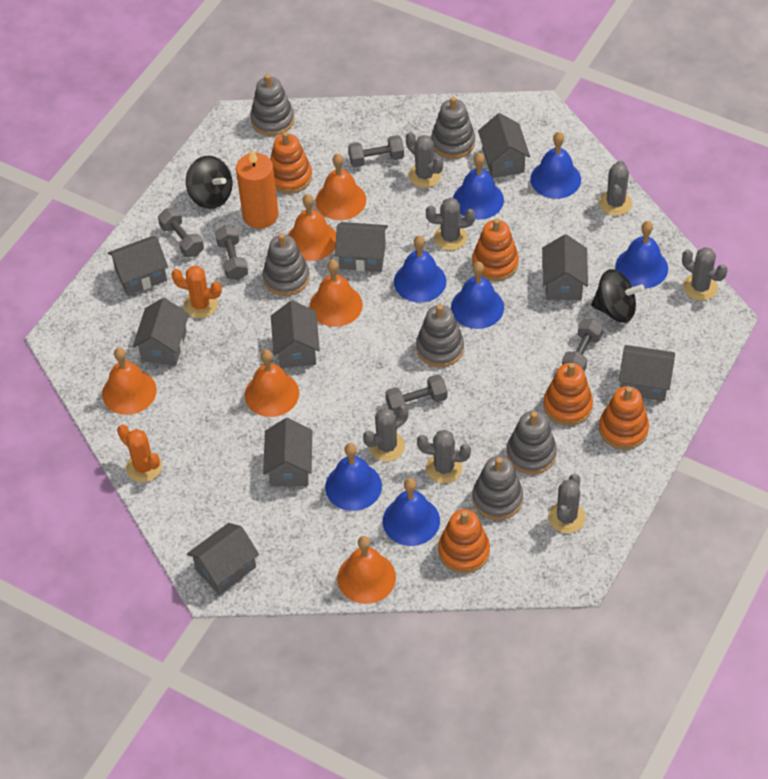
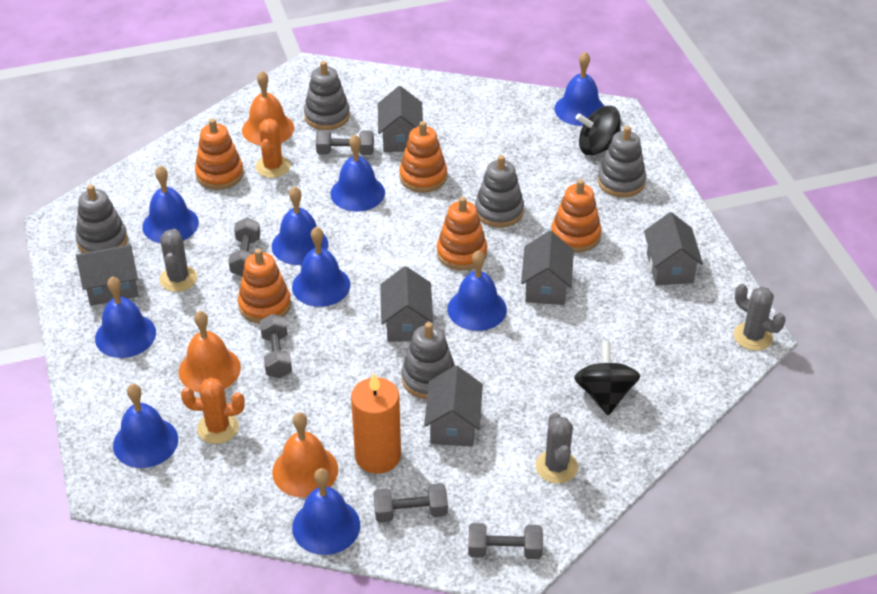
blue bell: [325,443,382,511] [383,478,440,546] [394,235,446,303] [451,261,504,329] [453,153,504,220] [530,132,581,199] [615,221,668,288] = 7 -> [95,276,156,358] [113,384,178,468] [142,166,199,243] [272,186,328,265] [292,227,351,307] [292,468,360,555] [330,134,385,212] [448,250,507,331] [554,52,604,126] = 9
grey cactus: [363,405,409,461] [406,132,443,188] [417,430,471,483] [426,198,475,251] [548,474,585,533] [599,160,632,216] [682,247,727,301] = 7 -> [159,229,197,292] [536,413,578,483] [734,284,785,351] = 3
grey house: [108,236,168,295] [133,298,189,366] [187,523,259,595] [263,418,312,487] [271,300,320,368] [335,222,388,272] [478,113,530,178] [542,234,588,300] [619,345,675,401] = 9 -> [76,244,138,306] [378,86,423,152] [380,266,433,342] [424,365,483,447] [521,231,574,305] [644,212,703,286] = 6
grey stacking toy: [250,74,294,136] [263,233,309,296] [416,304,464,367] [431,97,475,159] [472,456,523,520] [507,411,557,474] = 6 -> [76,185,128,253] [304,61,350,130] [402,322,455,399] [475,155,524,227] [598,126,646,197] = 5
orange bell: [102,347,157,415] [245,349,299,417] [288,194,336,261] [310,260,363,327] [316,153,366,220] [337,536,396,604] = 6 -> [179,311,241,392] [242,71,294,145] [272,412,338,497] = 3

